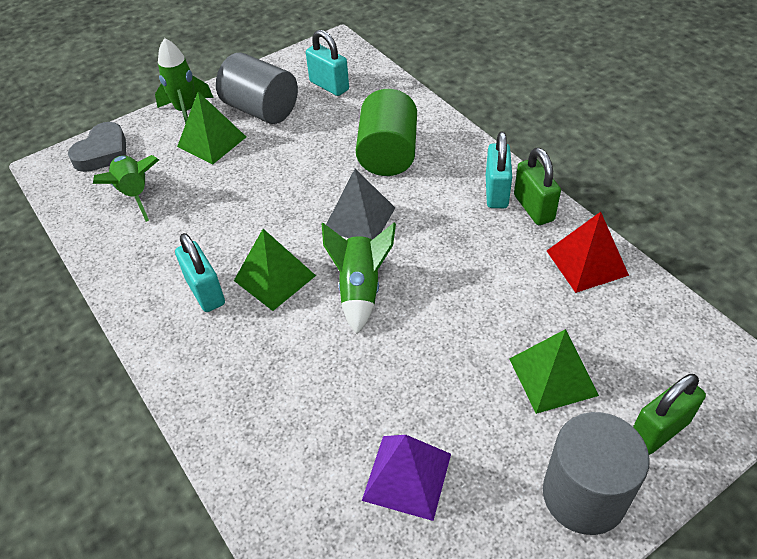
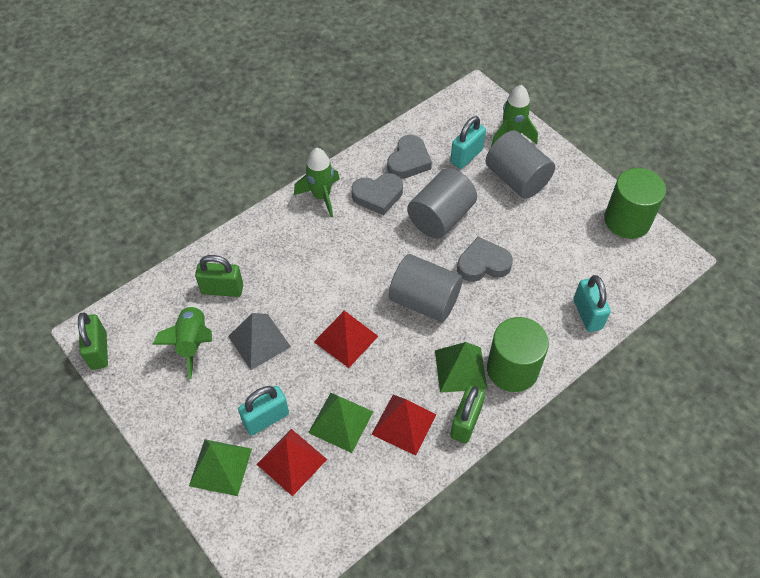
green cylinder: [356,89,417,176] = 1 -> [487,317,549,392] [604,168,666,239] = 2
green padlock: [514,148,561,225] [633,374,706,455] = 2 -> [78,312,108,370] [195,255,243,297] [450,386,485,444] = 3
grey cylinder: [216,52,298,124] [543,412,650,535] = 2 -> [389,254,463,322] [407,168,477,239] [486,130,555,199] = 3
grey heart: [68,122,126,172] = 1 -> [351,173,403,215] [387,135,432,179] [457,237,513,282] = 3
purple pyramid: [362,435,451,521] = 1 -> none = 0
red pyramid: [547,212,629,293] = 1 -> [257,429,327,496] [314,310,378,368] [371,395,436,456] = 3

